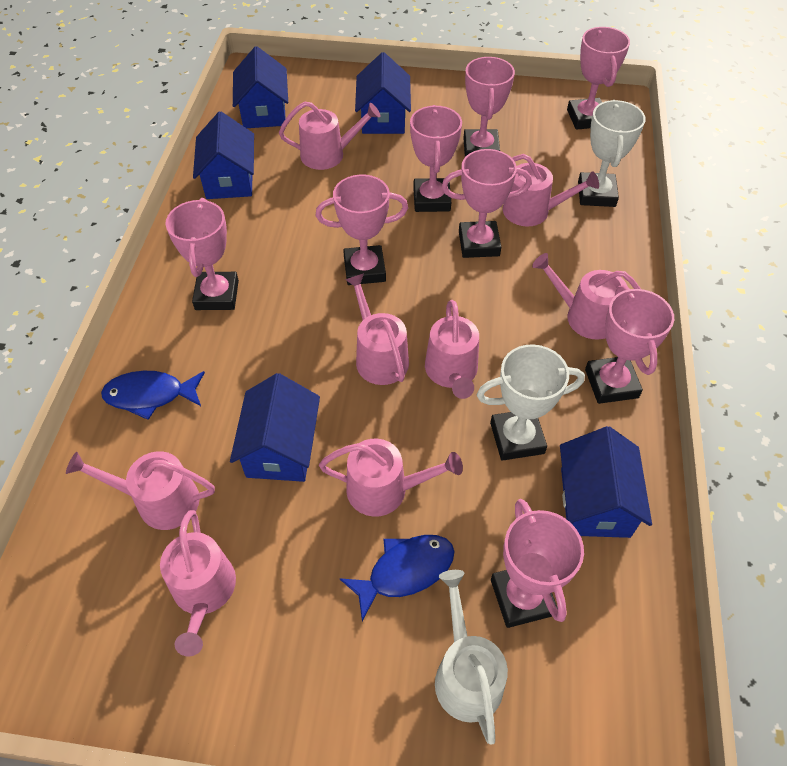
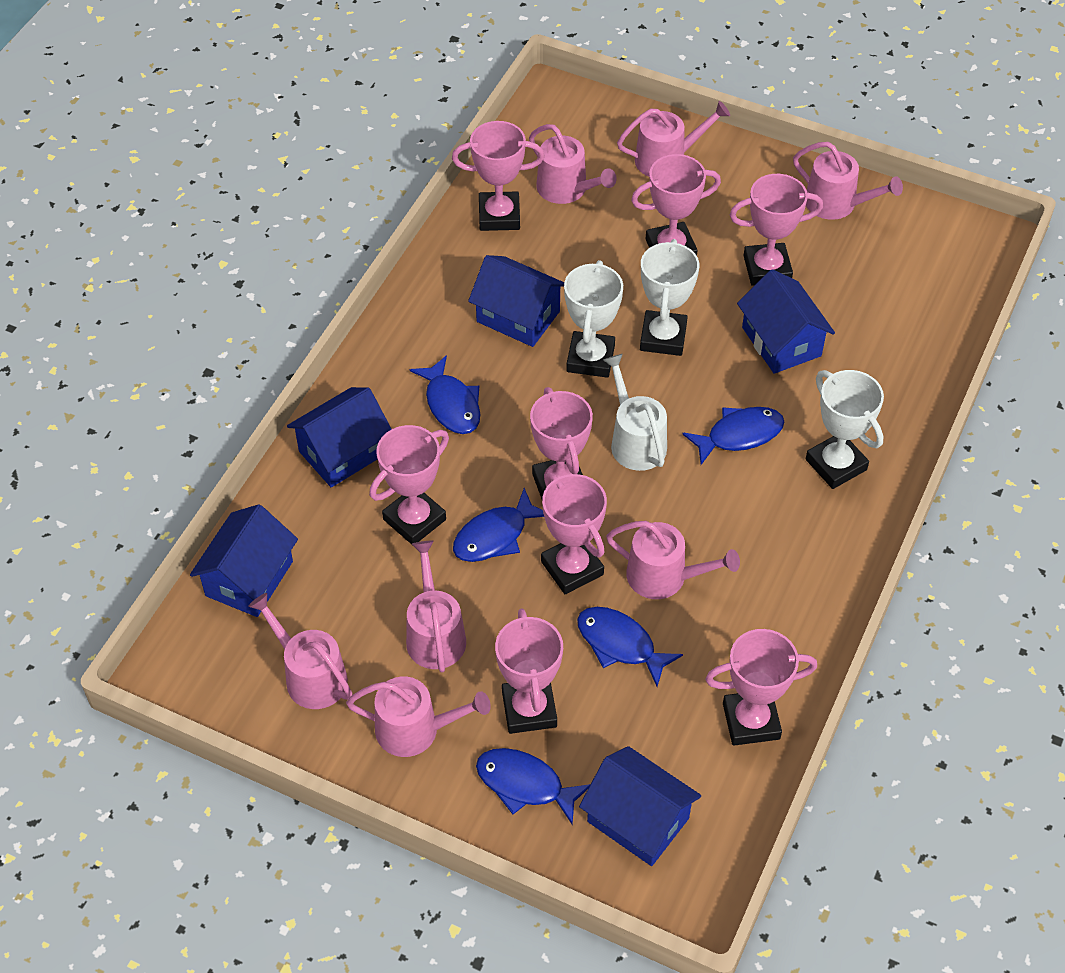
blue fish: [101,371,205,420] [339,535,455,621] = 2 -> [410,355,480,434] [453,488,544,562] [476,748,590,824] [577,607,683,687] [683,407,784,465] = 5
pink watering can: [66,451,215,530] [160,510,236,657] [279,101,380,170] [319,439,463,516] [345,273,409,385] [425,300,479,399] [503,154,599,227] [532,253,641,339] = 8 -> [248,593,352,709] [346,677,491,757] [406,541,466,673] [529,124,617,204] [606,521,740,599] [617,101,730,177] [793,142,903,220] = 7
white trophy: [477,344,585,461] [578,100,645,207] = 2 -> [564,260,623,378] [640,239,699,356] [806,370,884,489] = 3

